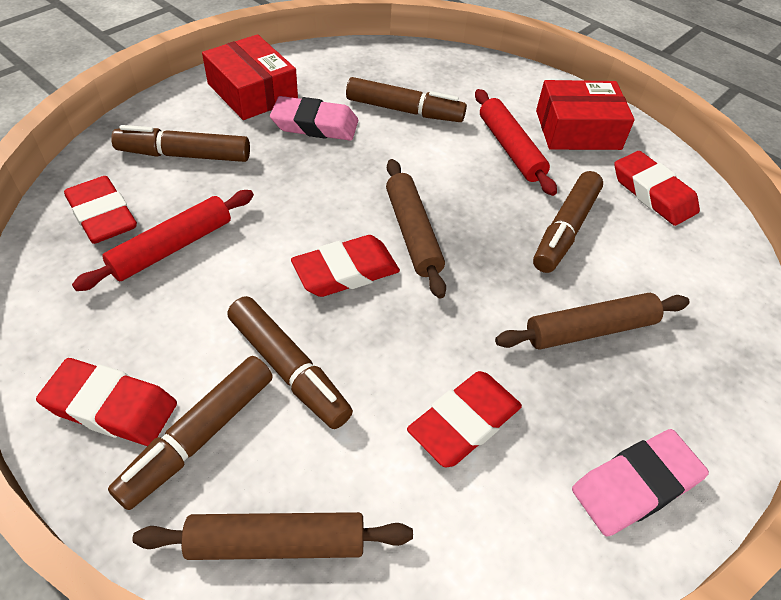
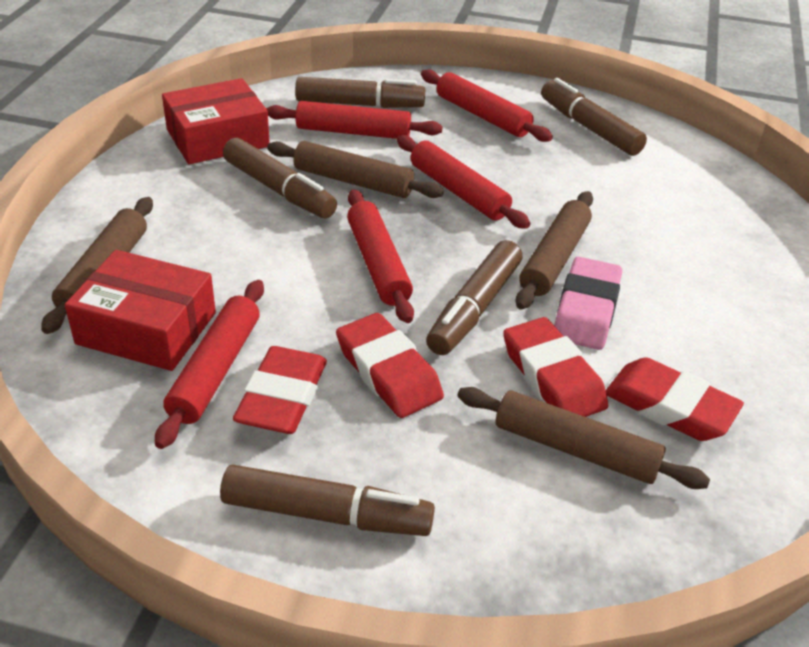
brown rolling pin: [133,512,413,560] [386,159,446,299] [495,293,690,349] = 3 -> [41,197,153,334] [267,141,444,198] [457,387,710,489] [515,191,593,310] = 4
pink eraser: [270,96,358,141] [572,429,709,537] = 2 -> [554,257,622,350] = 1
red eraser: [36,358,177,446] [64,176,137,244] [291,235,400,297] [407,371,522,467] [614,151,700,226] = 5 -> [233,346,327,434] [336,313,444,418] [503,317,608,417] [606,357,744,441] = 4
red rolling pin: [72,190,254,291] [475,89,557,196] = 2 -> [155,280,264,449] [266,101,443,139] [347,189,414,323] [397,135,531,229] [421,69,553,142] = 5

